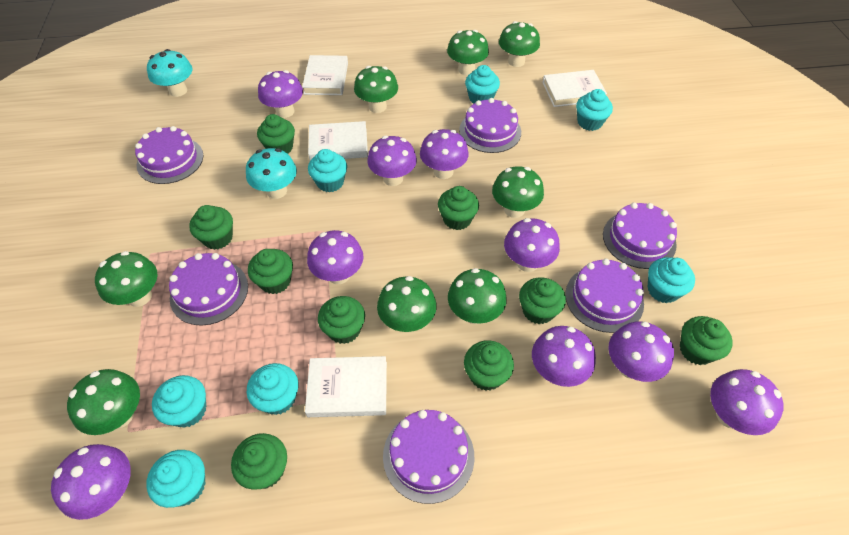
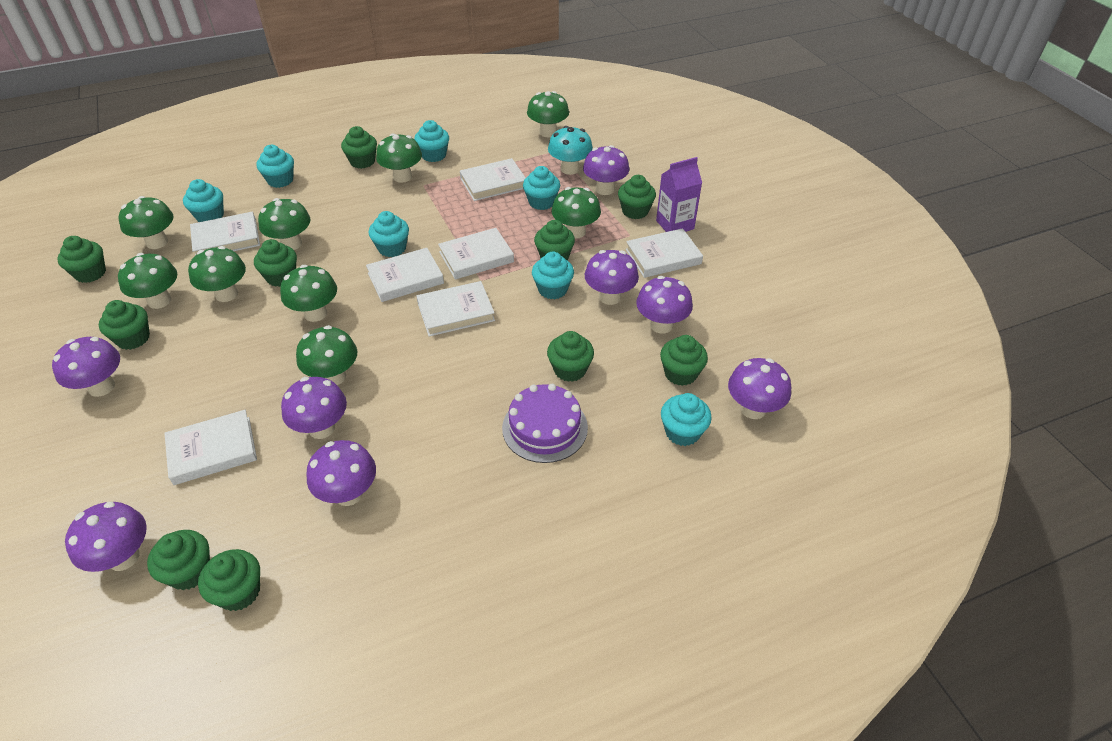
green cupcake: [189,205,233,250] [231,433,287,490] [248,249,293,294] [257,114,295,154] [318,296,365,344] [438,186,479,230] [464,340,514,391] [519,277,566,324] [680,316,733,365] = 9 -> [57,236,106,283] [99,300,150,350] [147,530,210,590] [198,549,260,611] [254,239,297,287] [341,126,377,169] [534,220,575,260] [547,331,594,382] [618,175,656,219] [660,335,708,386] = 10
green mushroom: [67,369,140,435] [95,251,158,307] [354,66,398,113] [377,276,437,332] [447,30,489,75] [448,268,507,324] [492,166,544,218] [499,21,540,67] = 8 -> [118,196,173,249] [118,253,177,309] [188,246,246,302] [258,198,311,250] [280,265,337,322] [296,325,357,385] [376,133,422,183] [527,91,569,137] [552,187,601,239] = 9
purple cake: [135,126,204,184] [169,253,248,326] [383,410,474,504] [459,98,521,153] [565,259,644,333] [603,203,677,269] = 6 -> [502,384,588,463] = 1
purple carton: none = 0 -> [656,157,702,232] = 1
purple mushroom: [51,444,131,520] [258,70,303,118] [307,230,364,285] [367,136,417,186] [420,129,469,179] [504,218,560,272] [532,326,596,387] [608,321,674,382] [710,369,784,435] = 9 -> [52,337,120,397] [65,501,147,572] [281,377,347,439] [306,440,376,506] [583,145,629,195] [585,250,639,305] [636,276,693,333] [728,358,791,419] = 8
turquoise mushroom: [147,49,193,97] [246,148,297,199] = 2 -> [548,126,593,175] = 1
white book: [302,55,348,95] [305,356,387,417] [308,121,368,160] [542,70,607,107] = 4 -> [164,410,257,485] [190,212,260,255] [366,248,444,302] [416,281,495,337] [438,228,514,280] [460,158,526,201] [626,228,703,278] = 7

